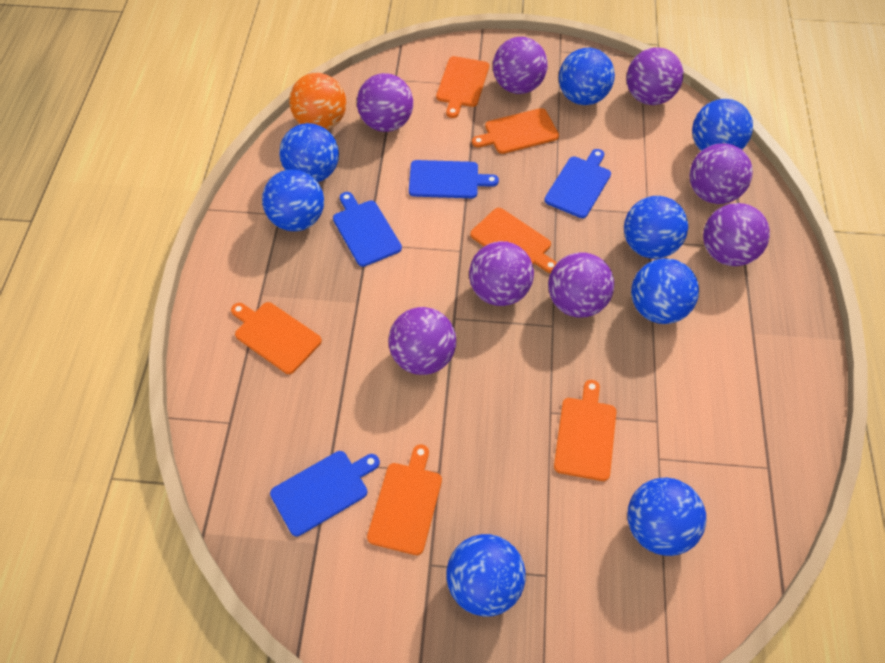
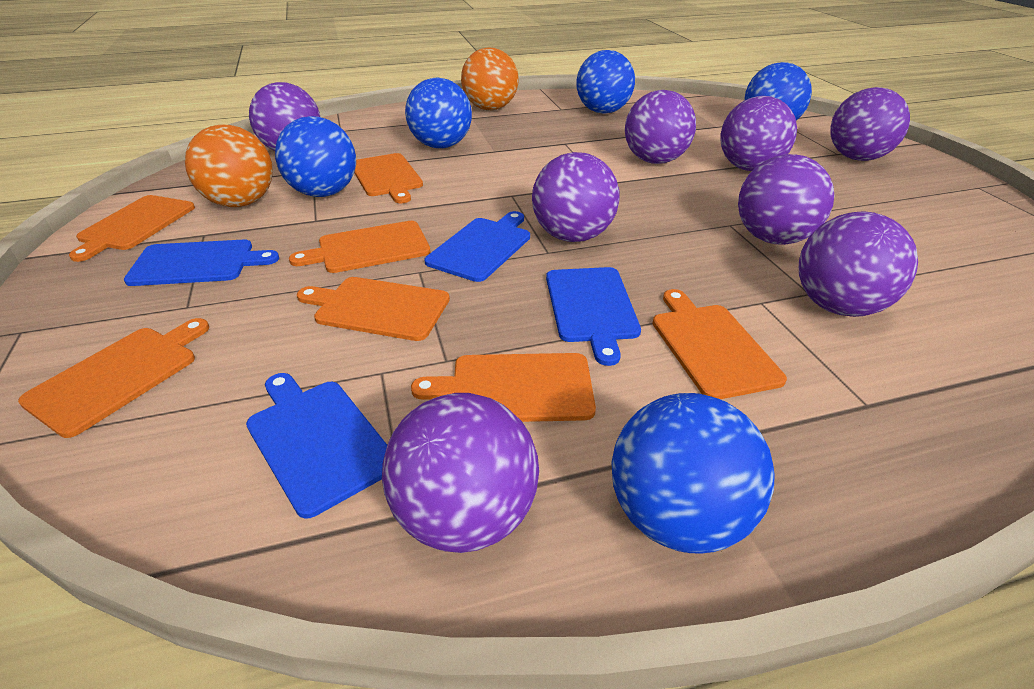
blue ball: [262,169,324,231] [279,123,339,182] [446,534,525,617] [559,48,615,105] [624,196,688,259] [627,478,706,556] [631,258,699,324] [692,99,753,151] = 8 -> [275,116,356,197] [405,78,472,148] [576,50,635,114] [611,393,775,554] [744,62,812,120] = 5
orange ball: [289,73,346,130] = 1 -> [185,124,273,207] [461,47,519,110] = 2
orange cutting board: [231,302,322,374] [367,444,442,555] [436,56,489,118] [470,208,557,273] [472,108,559,154] [554,380,616,481] = 6 -> [18,318,209,438] [69,195,195,262] [289,221,430,273] [297,277,450,341] [354,153,423,203] [411,353,596,422] [652,289,787,399] = 7

